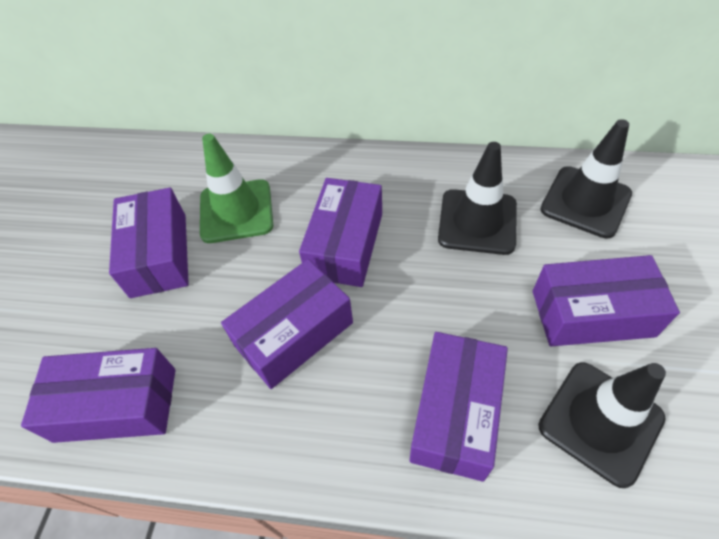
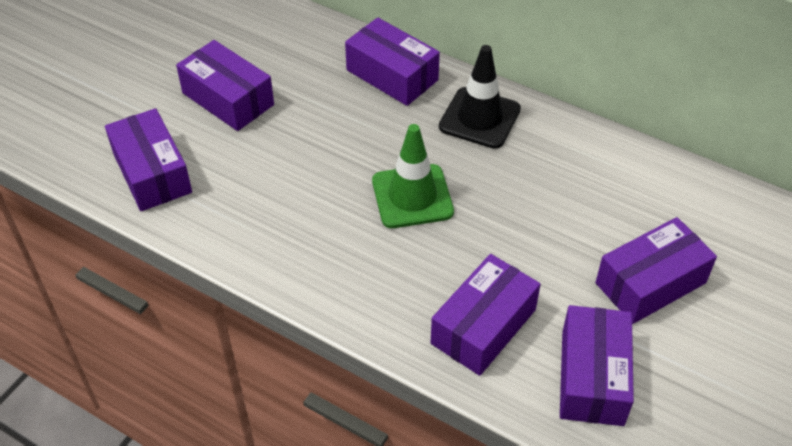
black traffic cone: [438,142,517,255] [538,362,666,488] [540,119,632,238] = 3 -> [439,45,521,149] = 1

